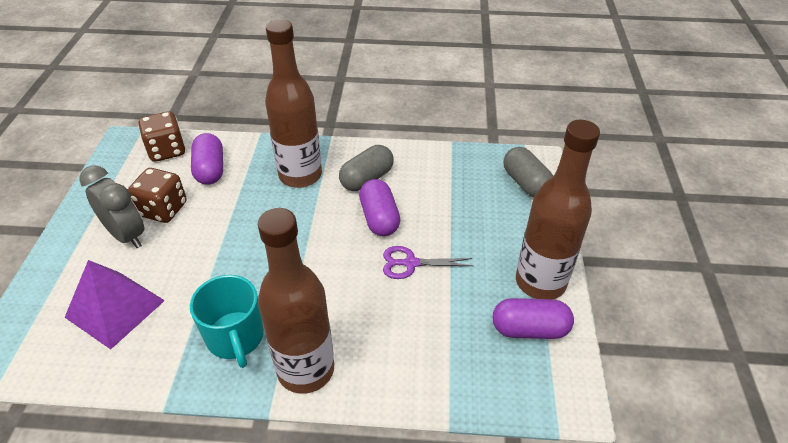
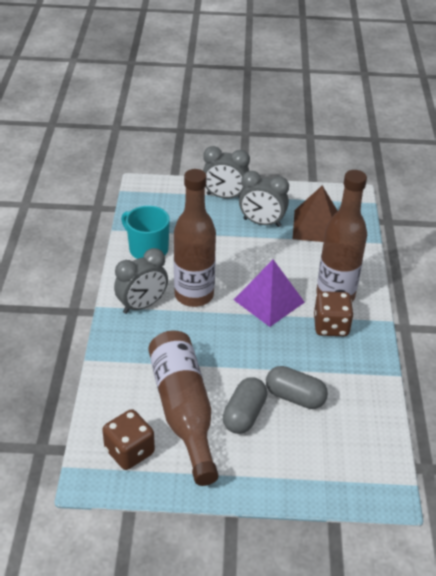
brown pyramid: none = 0 -> [293,186,338,242] = 1
grey clock: [79,165,144,248] = 1 -> [114,248,168,314] [203,146,250,199] [239,171,289,227] = 3
purple capsule: [191,133,223,185] [359,179,400,236] [493,298,574,339] = 3 -> none = 0
purple scissors: [383,246,473,279] = 1 -> none = 0

